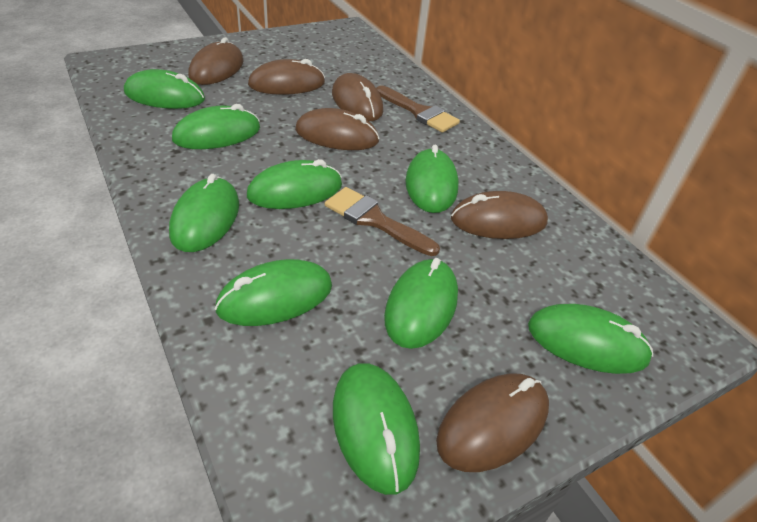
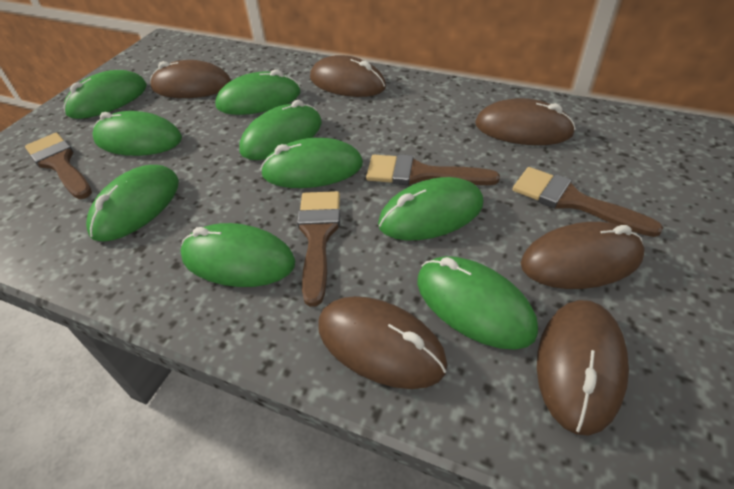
brown brush: [325,187,440,256] [376,85,460,133] = 2 -> [25,133,92,199] [297,191,340,307] [366,154,500,185] [513,167,663,237] = 4

